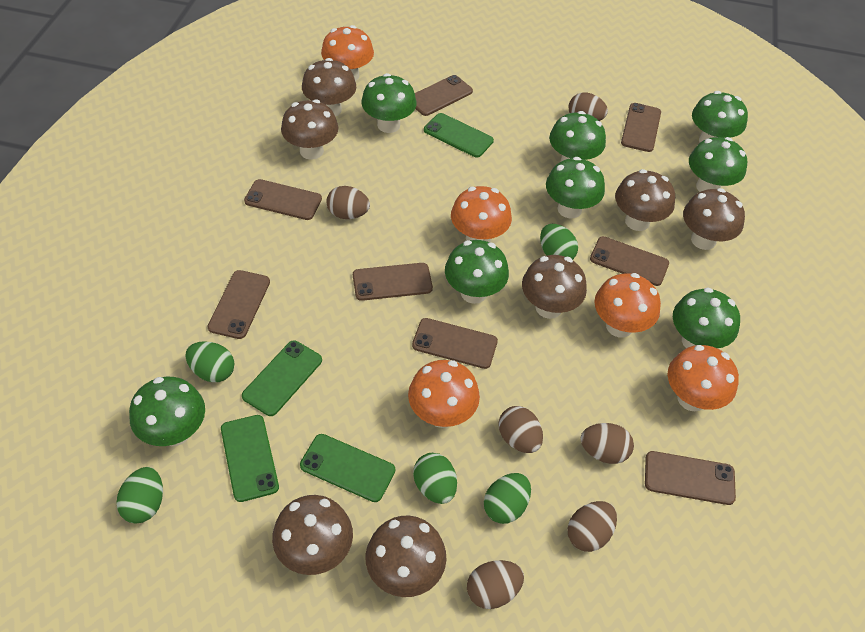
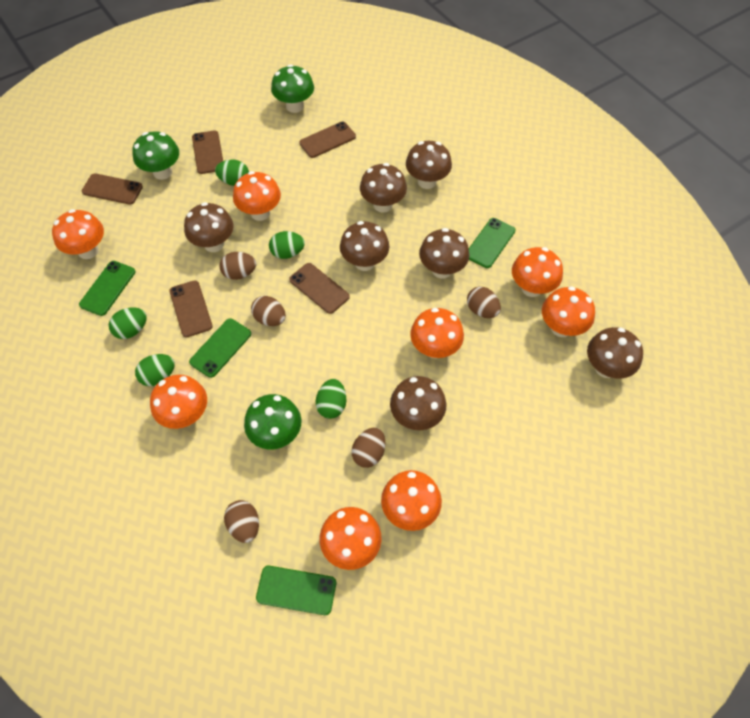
brown egg: [326,186,370,219] [467,560,524,609] [498,406,543,453] [567,501,617,552] [568,93,608,121] [580,423,634,464] = 6 -> [219,252,256,280] [224,500,259,543] [251,296,286,326] [352,428,385,468] [467,287,501,318] = 5
brown phone: [207,270,270,339] [244,179,322,220] [353,263,433,301] [412,318,498,369] [415,75,473,116] [590,236,669,286] [621,103,661,152] [645,451,736,505] = 8 -> [82,173,143,205] [169,280,213,337] [192,130,223,174] [289,263,350,314] [299,122,356,158] = 5
green mushroom: [129,377,205,446] [361,73,417,133] [445,240,509,304] [546,157,605,218] [549,111,606,161] [673,288,740,348] [689,137,747,192] [692,91,748,142] = 8 -> [132,131,179,180] [244,394,301,449] [271,64,314,113] = 3
orange mushroom: [321,25,374,81] [408,360,480,428] [451,186,512,242] [594,273,661,338] [668,345,739,411] = 5 -> [52,209,104,259] [150,375,207,429] [233,171,281,221] [319,507,382,570] [381,470,442,531] [410,308,464,359] [512,247,563,297] [542,286,595,337] = 8

